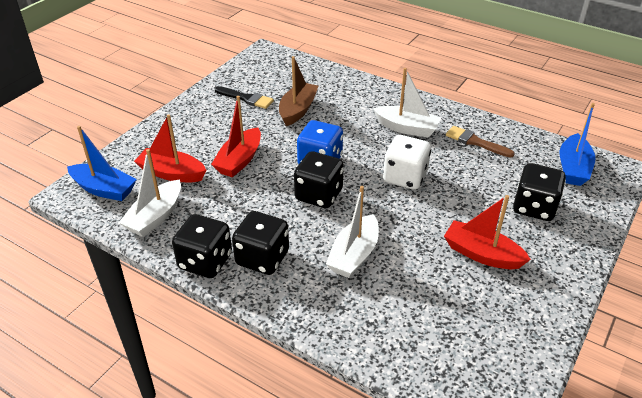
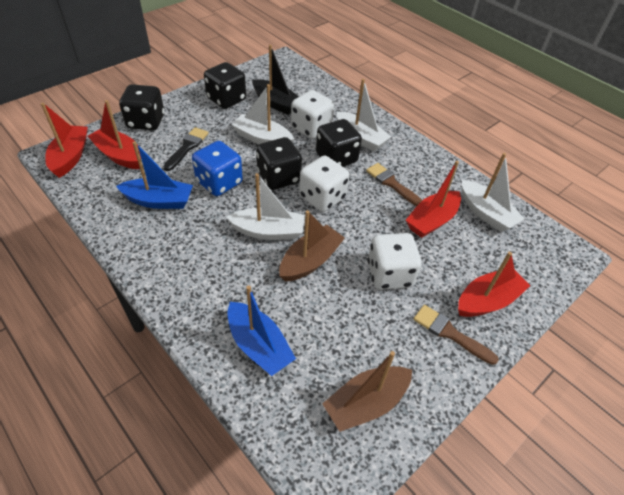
black boat: none = 0 -> [252,45,299,115] = 1
brown boat: [279,56,319,126] = 1 -> [279,210,345,282] [323,351,412,432] = 2
brown brush: [446,126,515,158] = 1 -> [366,163,422,206] [413,305,499,365] = 2
red boat: [134,114,206,182] [211,96,261,178] [444,195,531,269] = 3 -> [41,103,88,178] [88,100,141,169] [406,161,461,238] [458,252,531,317] = 4
white boat: [119,149,181,237] [326,186,379,278] [373,68,441,138] = 3 -> [226,173,305,240] [231,84,294,144] [336,79,391,152] [462,153,525,232] = 4
white dice: [383,135,431,190] = 1 -> [291,90,334,139] [299,156,350,212] [368,233,422,290] = 3

